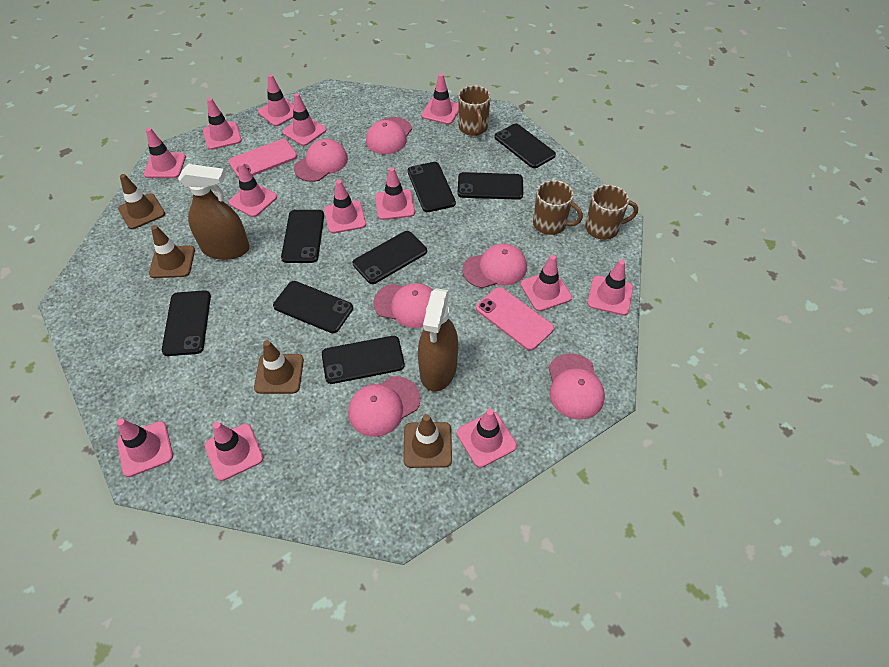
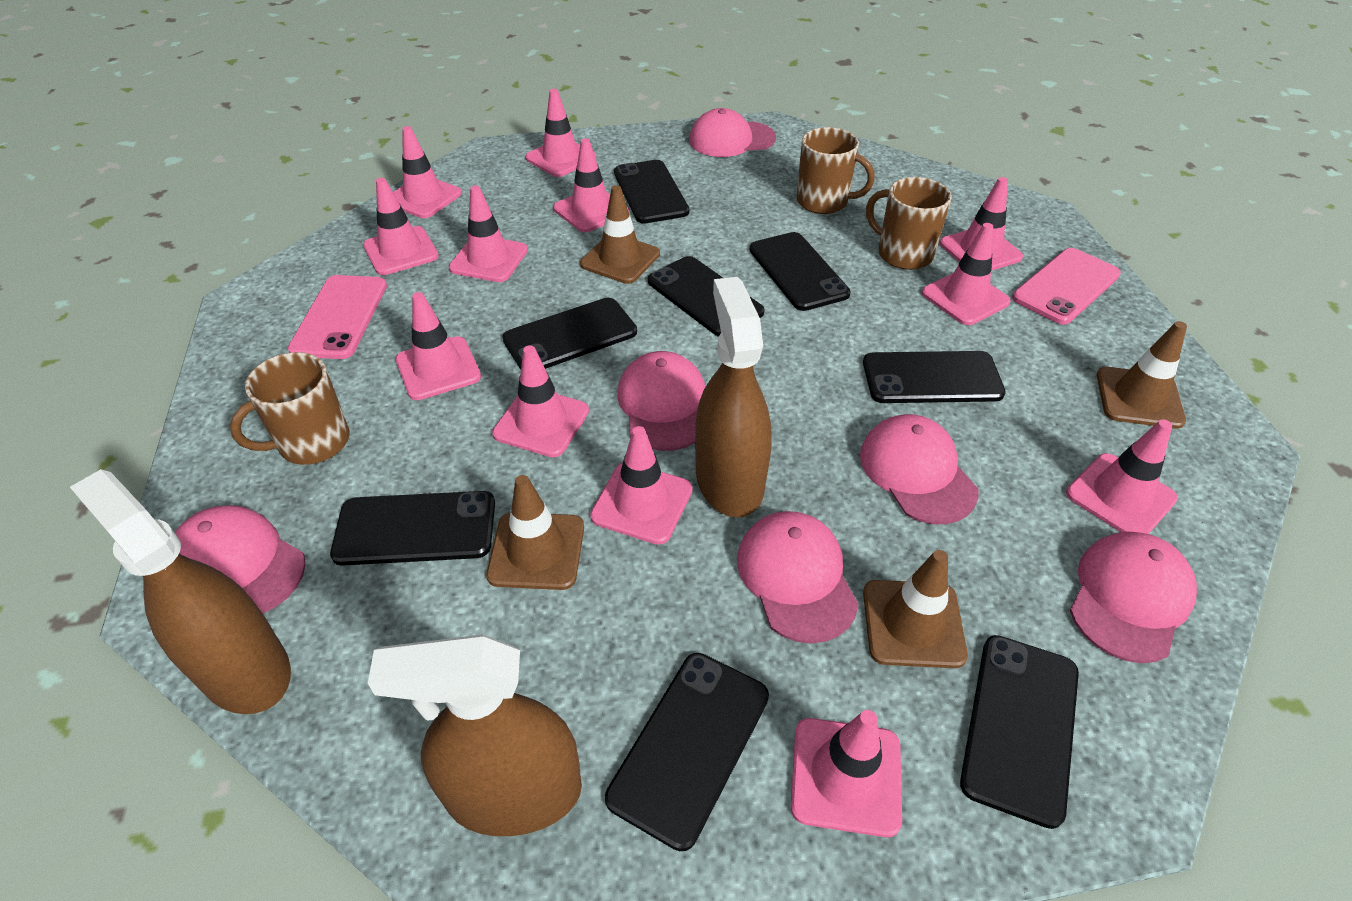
brown spray bottle: [178,164,250,260] [418,288,458,391] = 2 -> [70,469,291,714] [368,634,582,836] [695,277,772,517] = 3
pink traffic cone: [117,418,173,477] [144,128,186,178] [203,98,242,150] [205,422,263,481] [229,162,277,217] [258,74,294,126] [282,93,326,146] [324,180,366,233] [375,167,415,220] [421,73,458,125] [457,409,517,468] [521,255,572,311] [587,260,633,315] = 13 -> [363,178,439,275] [393,126,462,218] [395,292,481,400] [449,186,528,282] [492,345,589,457] [525,89,596,177] [553,138,629,232] [590,426,693,545] [791,710,902,837] [922,223,1011,325] [940,177,1023,271] [1066,419,1178,534] = 12

